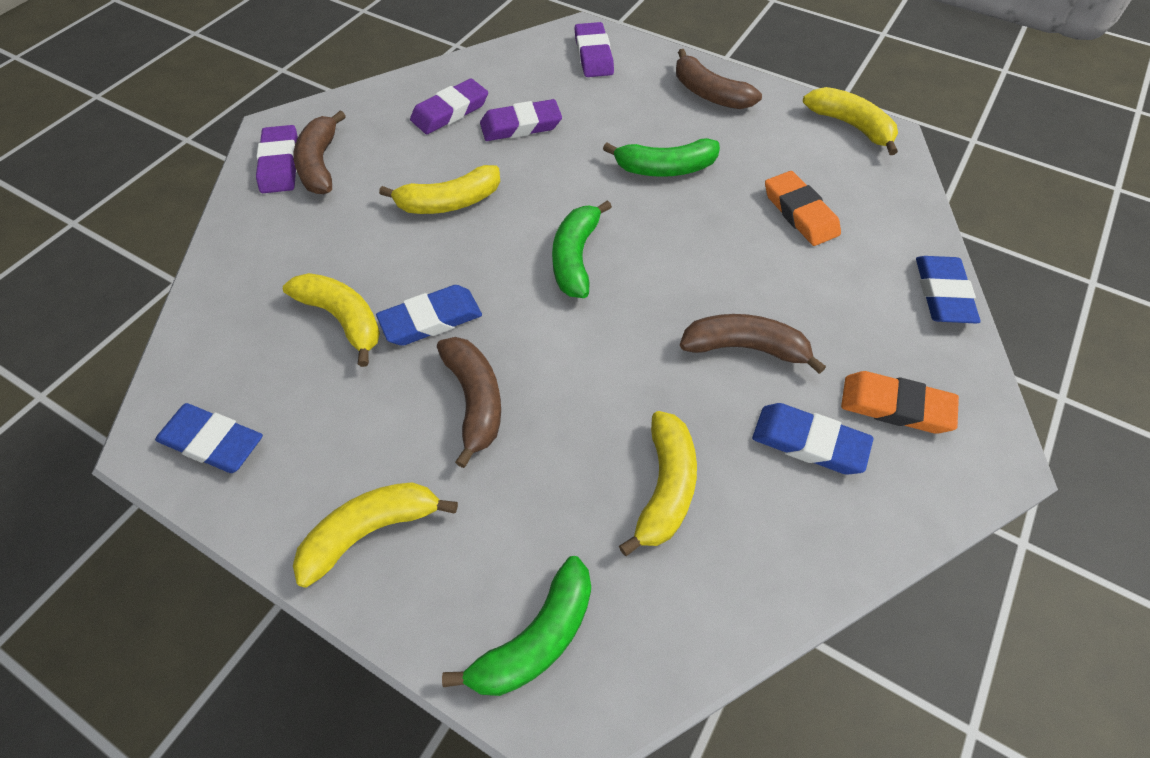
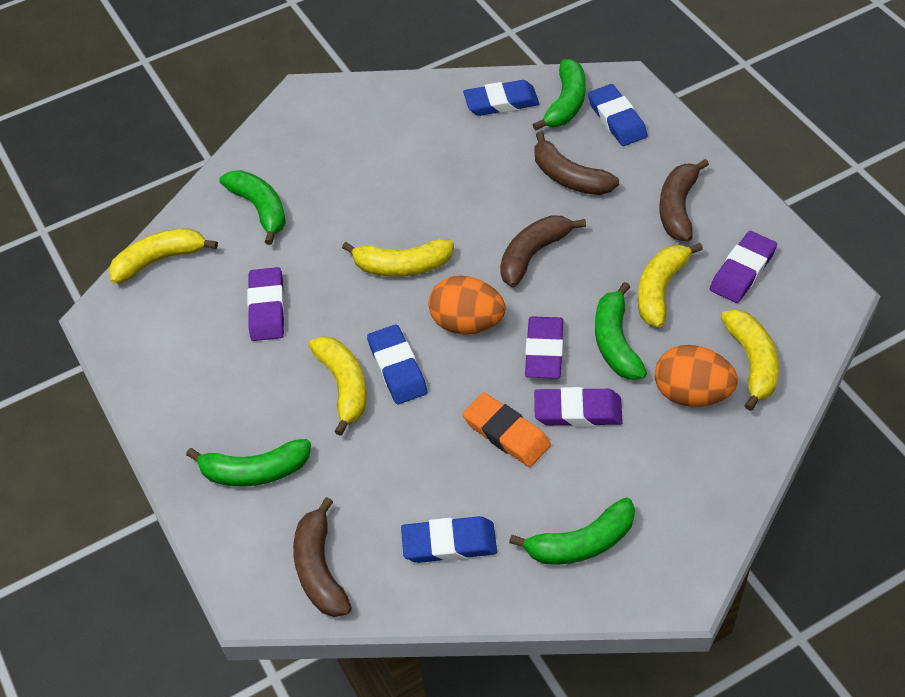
green banana: [442,556,591,696] [552,200,612,298] [603,138,720,177] = 3 -> [186,439,311,487] [219,170,286,245] [509,498,635,565] [533,59,586,130] [595,282,647,380] = 5
orange egg: none = 0 -> [429,276,505,334] [655,345,738,407] = 2
orange eraser: [765,171,841,246] [841,371,959,434] = 2 -> [462,392,551,467] = 1

